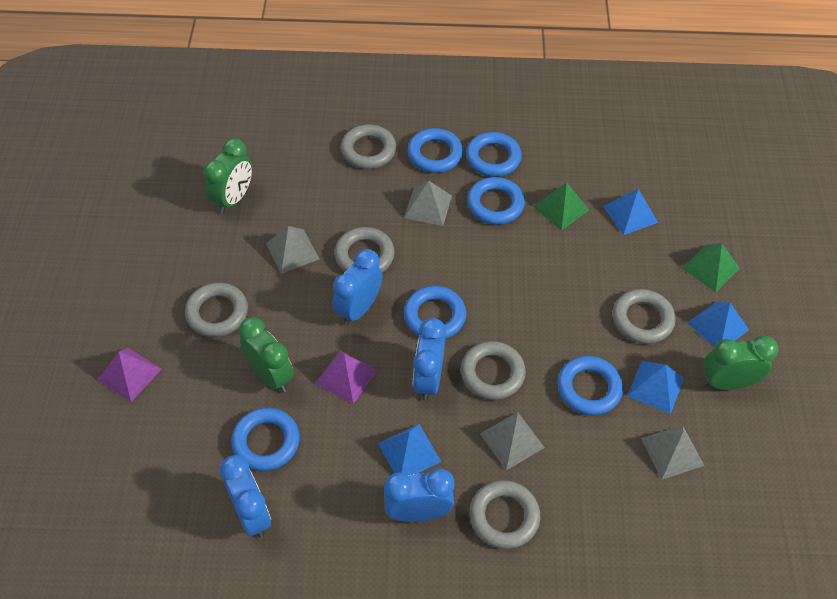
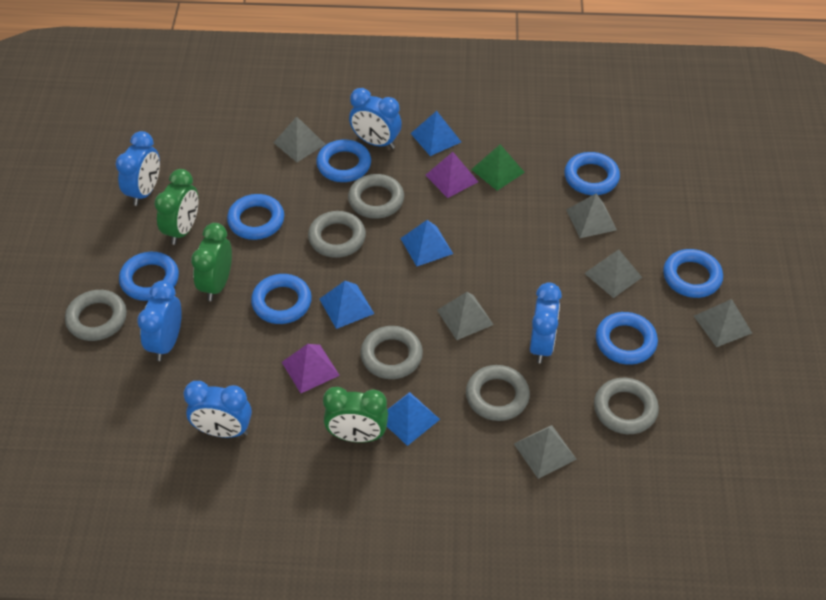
blue clock: [220,455,271,538] [332,249,383,325] [384,468,454,522] [413,318,446,401] = 4 -> [116,131,160,206] [137,281,182,361] [183,381,252,438] [349,88,402,149] [530,282,562,363] = 5
blue ring: [231,408,300,471] [404,286,466,339] [408,128,463,173] [466,132,522,177] [467,177,525,225] [557,356,623,415] = 6 -> [119,252,179,301] [227,194,284,240] [251,274,312,324] [316,140,371,182] [564,152,620,195] [596,312,658,365] [663,249,723,298] = 7
green pyramid: [533,183,589,231] [682,243,740,292] = 2 -> [471,144,525,191] = 1
grey pyramid: [266,226,319,274] [404,181,452,226] [480,412,545,470] [641,425,704,479] = 4 -> [273,117,326,162] [437,292,494,340] [514,425,577,479] [566,194,617,238] [584,249,642,298] [694,299,752,347] = 6

